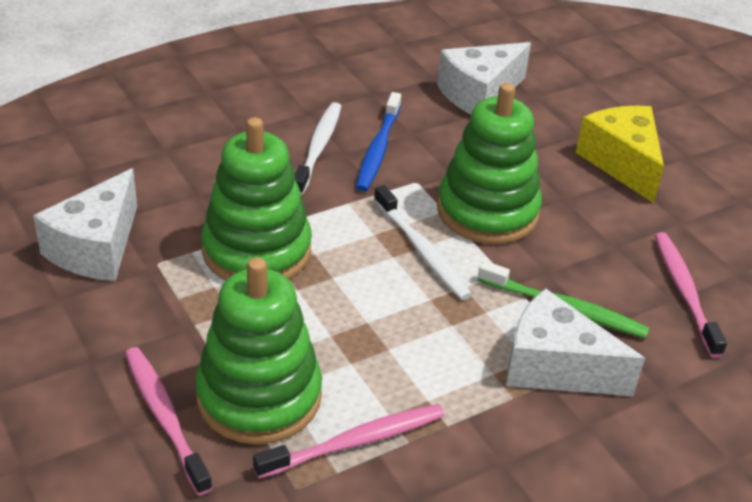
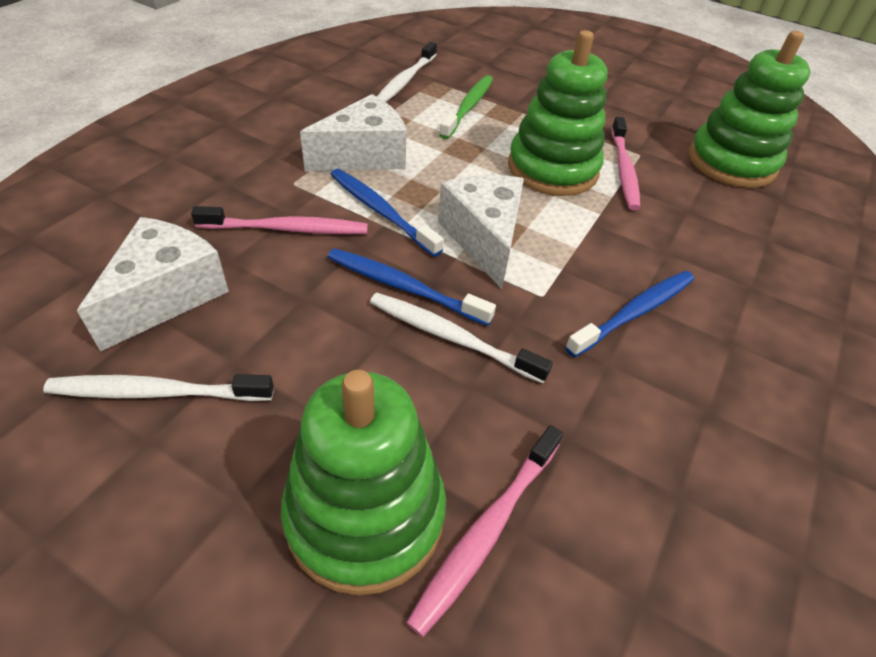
blue toothbrush: [356,92,401,192] = 1 -> [328,248,496,326] [330,169,444,257] [565,271,694,357] = 3
white toothbrush: [295,102,341,195] [374,185,472,300] = 2 -> [43,374,274,401] [370,293,553,383] [377,42,437,102] = 3
yellow cheese: [576,106,664,203] = 1 -> none = 0

